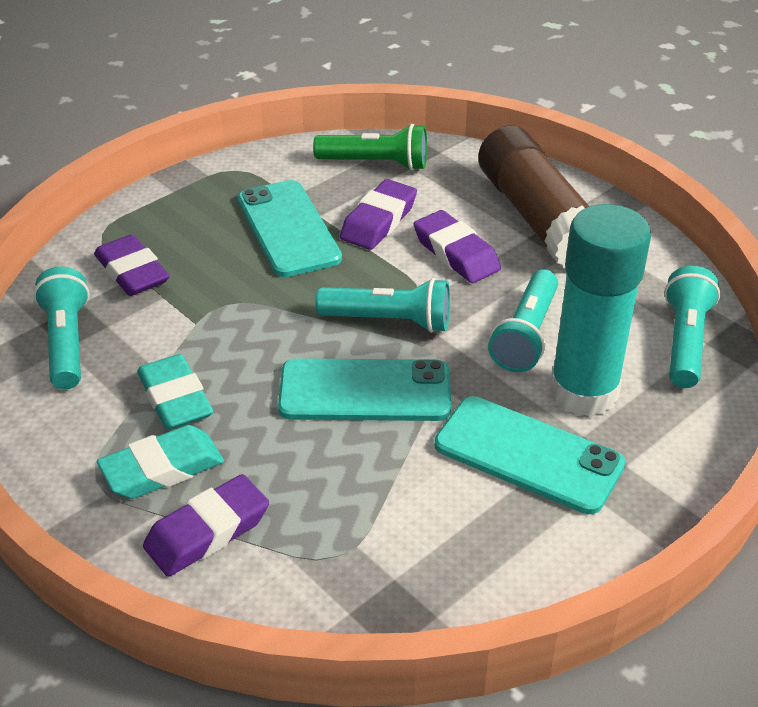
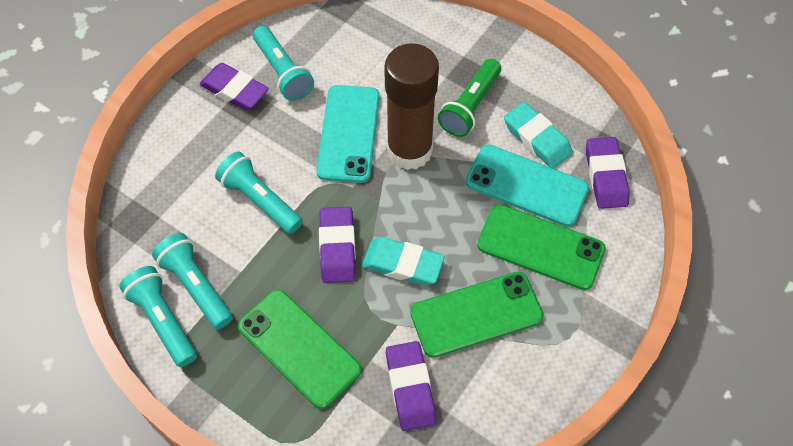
green phone: none = 0 -> [238,290,361,409] [410,272,543,358] [477,204,606,290] = 3
turquoise glue stick: [550,204,651,417] = 1 -> none = 0
turquoise phone: [238,180,342,277] [278,358,451,421] [434,396,625,514] = 3 -> [316,85,380,183] [466,145,589,227] = 2

